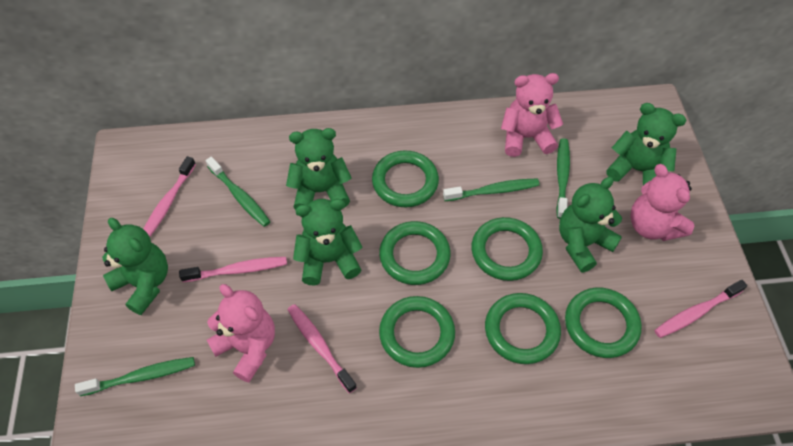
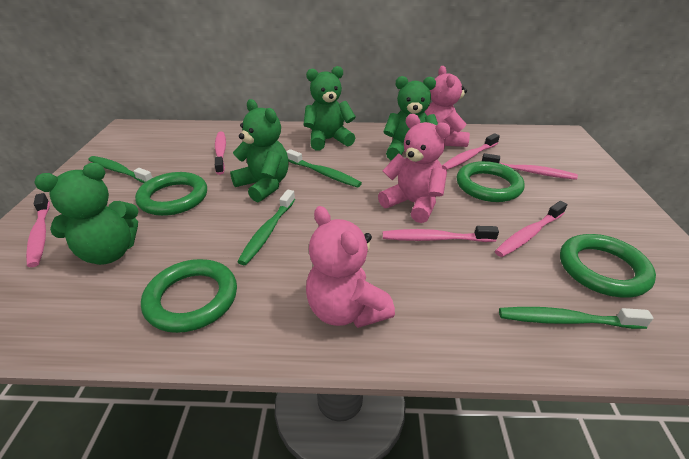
green ring: [372,150,439,207] [379,221,451,285] [379,296,455,368] [472,217,543,281] [485,293,561,364] [565,288,642,358] = 6 -> [135,172,207,216] [141,259,237,333] [457,161,525,202] [560,234,656,298] = 4
green teddy bear: [102,218,168,315] [286,128,352,209] [293,199,362,285] [559,177,622,272] [606,103,686,185] = 5 -> [35,163,139,265] [230,99,289,202] [304,66,356,150] [383,76,438,161] = 4
pink toothbrush: [144,156,196,236] [179,257,287,282] [287,304,357,393] [654,280,747,338] = 4 -> [26,193,50,267] [215,131,226,175] [383,226,499,242] [442,133,500,170] [482,153,578,180] [495,201,567,257] = 6

